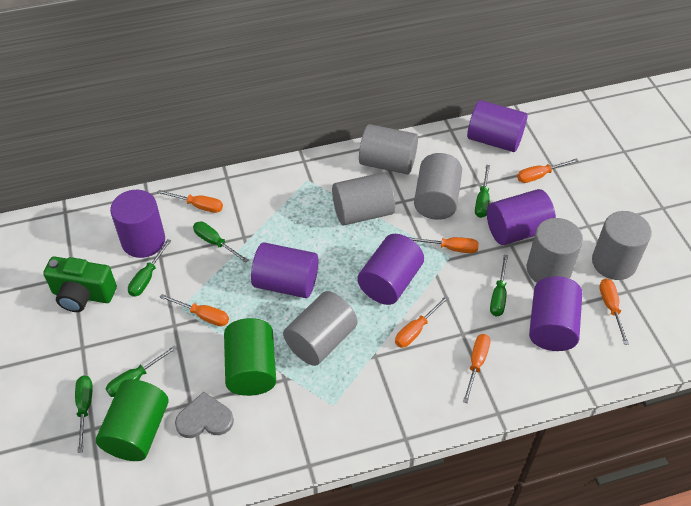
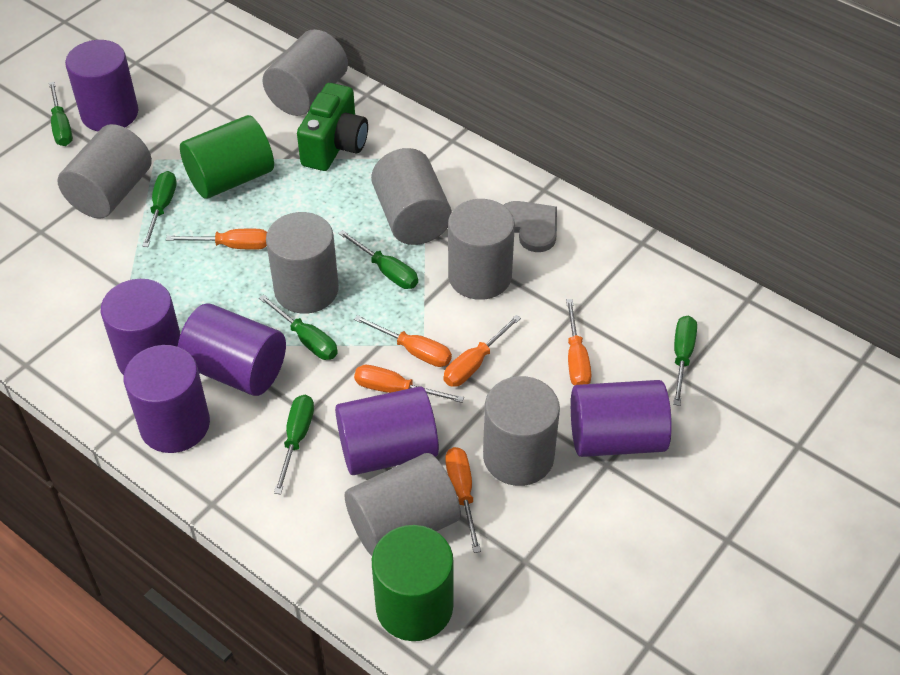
grey cylinder: [283,291,358,366] [332,172,395,225] [359,124,418,175] [414,153,462,220] [527,218,583,283] [592,211,652,280] = 6 -> [58,124,152,219] [262,29,348,116] [266,212,339,314] [344,453,461,556] [371,148,452,245] [448,199,515,300] [483,376,560,486] = 7
orange screwdriver: [157,190,223,213] [159,294,229,326] [395,295,449,348] [408,237,479,253] [463,334,490,403] [517,158,579,183] [599,279,629,345] = 7 -> [166,229,267,250] [354,315,452,367] [354,365,464,403] [444,315,521,387] [445,447,481,553] [566,299,591,386] = 6

